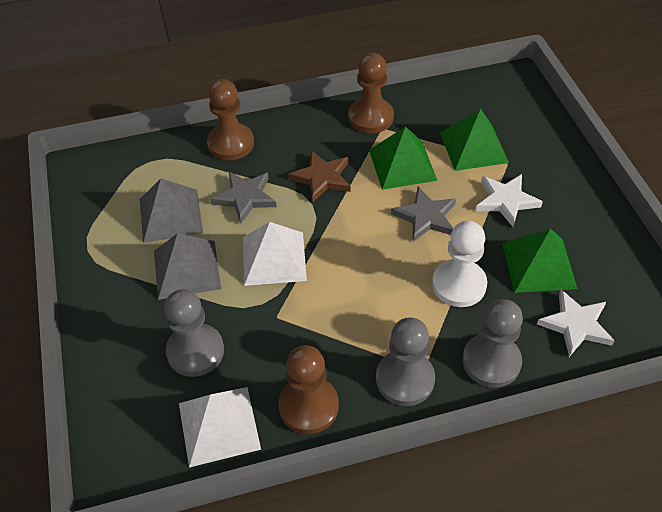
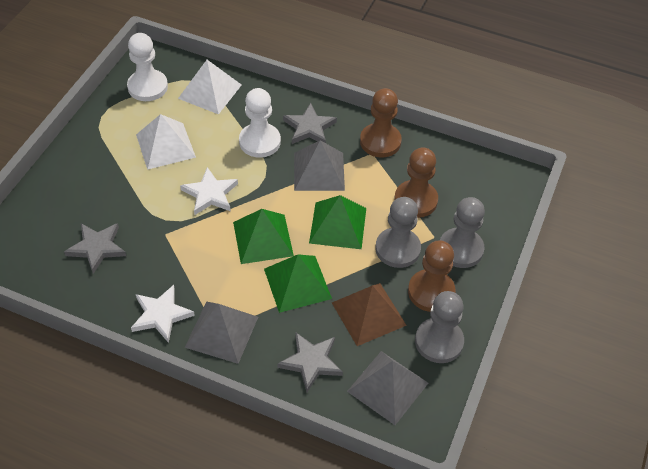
brown pyramid: none = 0 -> [332,283,407,346] = 1
brown star: [288,150,350,202] = 1 -> none = 0
grey pyramid: [140,178,203,243] [154,233,221,300] = 2 -> [185,301,258,364] [294,140,345,191] [347,351,428,425] = 3
grey star: [211,172,277,223] [391,187,456,242] = 2 -> [64,223,126,274] [277,333,343,392] [283,103,337,144] = 3
white pawn: [432,221,487,307] = 1 -> [127,33,168,101] [239,88,281,158] = 2

